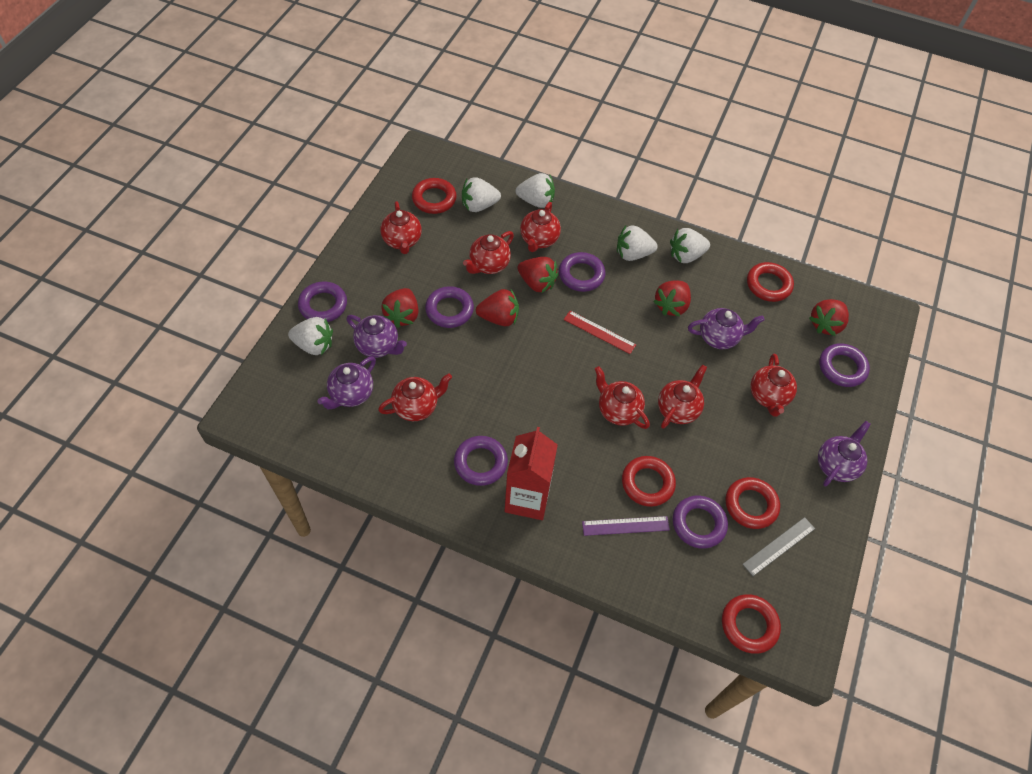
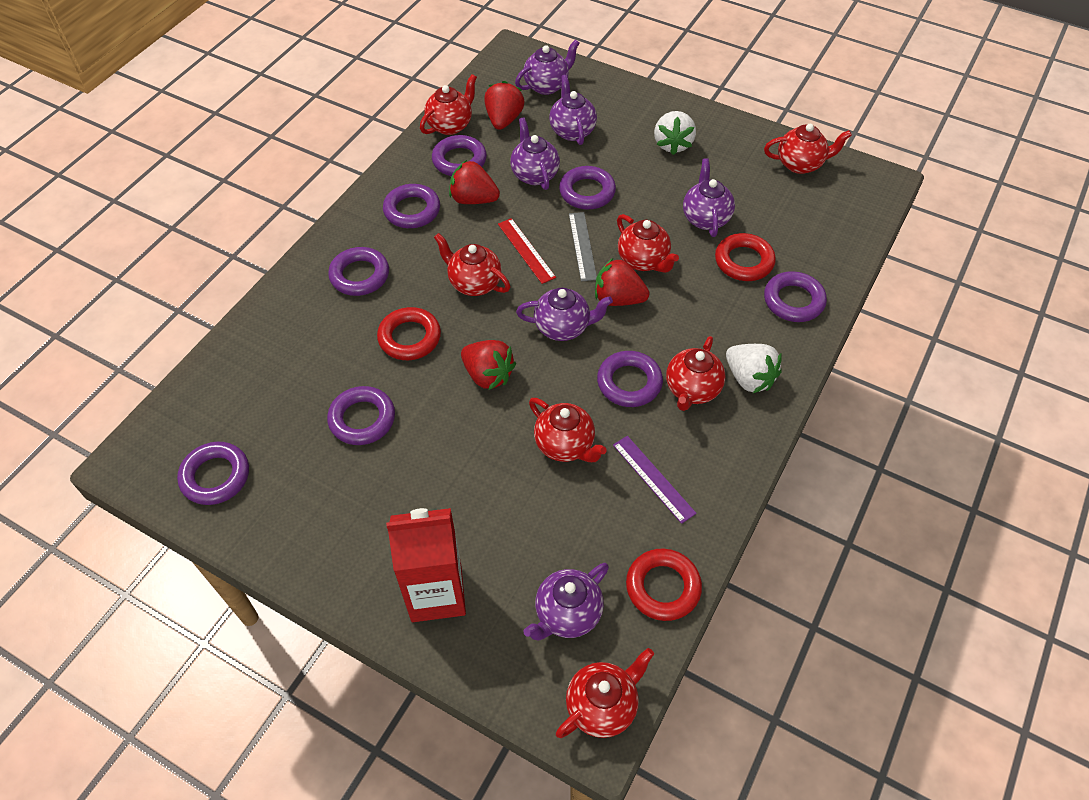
purple ring: [298,282,347,322] [425,286,474,328] [454,436,508,486] [559,252,606,292] [673,496,728,549] [819,343,870,387] = 6 -> [177,442,249,505] [327,386,395,445] [328,247,389,296] [383,184,440,228] [432,135,487,176] [559,166,616,209] [597,351,663,407] [764,271,827,322] = 8
purple teapot: [317,356,376,409] [347,315,407,358] [688,308,765,349] [818,421,871,486] = 4 -> [510,117,560,190] [515,39,580,95] [516,287,613,341] [523,563,609,640] [549,75,597,145] [683,158,735,237] = 6
red ring: [412,178,457,214] [622,456,676,507] [722,594,781,654] [725,477,780,529] [747,262,794,302] = 5 -> [377,307,441,360] [626,549,702,621] [715,233,776,281] = 3
red strawberry: [381,288,419,328] [476,289,519,327] [518,257,558,293] [653,280,691,316] [809,299,849,336] = 5 -> [449,160,500,204] [461,340,516,390] [484,81,525,130] [595,258,650,306] = 4
white strawberry: [288,317,333,355] [462,177,501,212] [516,173,555,208] [617,225,658,261] [670,228,710,263] = 5 -> [654,111,696,155] [726,344,782,393] = 2

